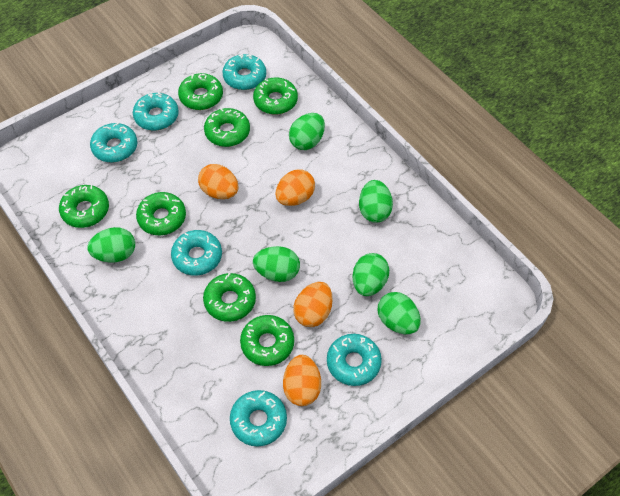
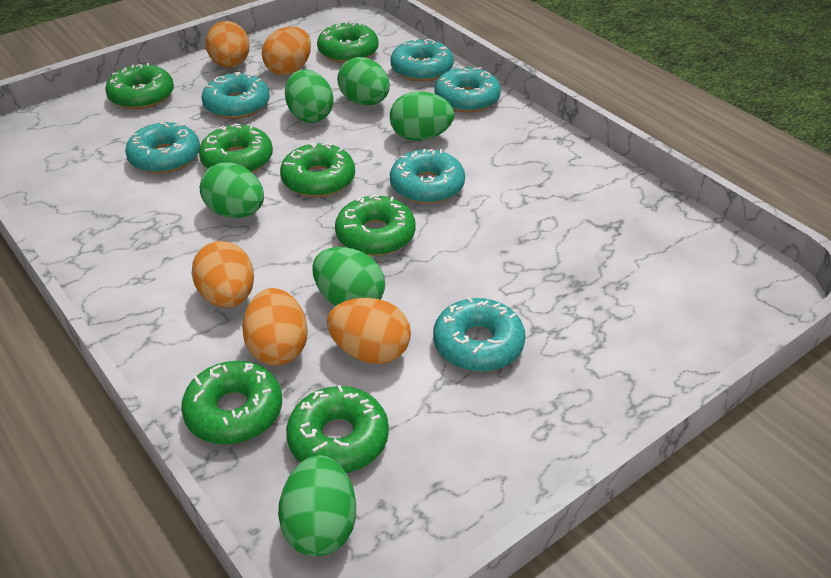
orange egg: [198,164,239,199] [275,170,315,206] [283,355,321,406] [293,282,333,327] = 4 -> [192,241,254,308] [205,21,250,68] [242,288,308,366] [262,26,311,76] [327,298,411,364] = 5

